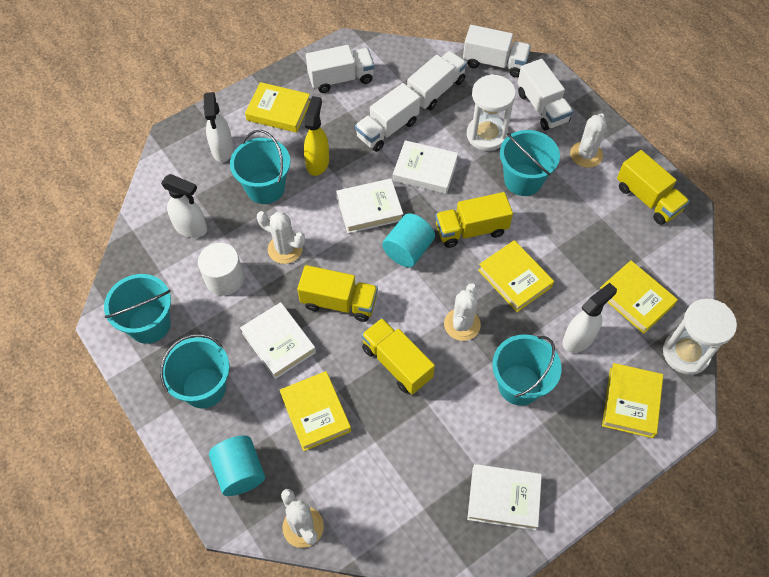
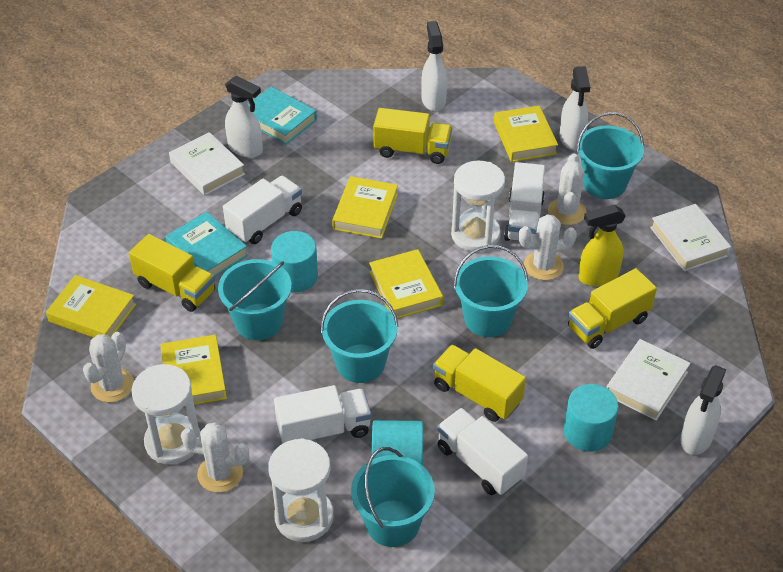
turquoise book: none = 0 -> [166,211,248,276] [248,87,317,145] = 2
turquoise cylinder: [209,436,265,496] [382,213,435,268] = 2 -> [271,231,318,292] [372,420,423,466] [564,384,619,452] = 3
white book: [240,302,316,379] [336,179,403,233] [393,140,458,194] [467,464,542,530] = 4 -> [169,132,245,196] [606,339,691,421] [650,204,731,271] = 3
white cylinder: [198,243,244,296] = 1 -> none = 0
white hourglass: [467,74,516,151] [663,299,737,375] = 2 -> [132,364,201,465] [268,438,334,542] [451,161,505,252] = 3
white spray bottle: [161,174,207,238] [203,92,234,162] [563,283,617,353] = 3 -> [225,76,263,158] [421,21,447,111] [559,66,590,150] [681,365,726,455] = 4
white truck: [306,45,374,93] [355,83,420,152] [407,51,467,110] [463,25,531,77] [518,59,573,131] = 5 -> [223,176,302,244] [274,385,371,444] [437,408,528,495] [504,162,545,241] = 4

